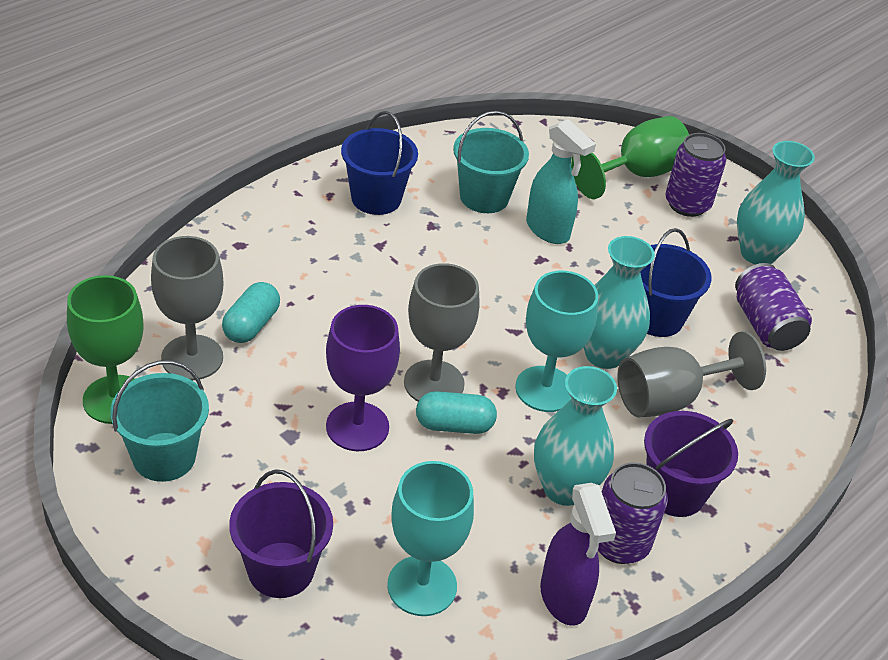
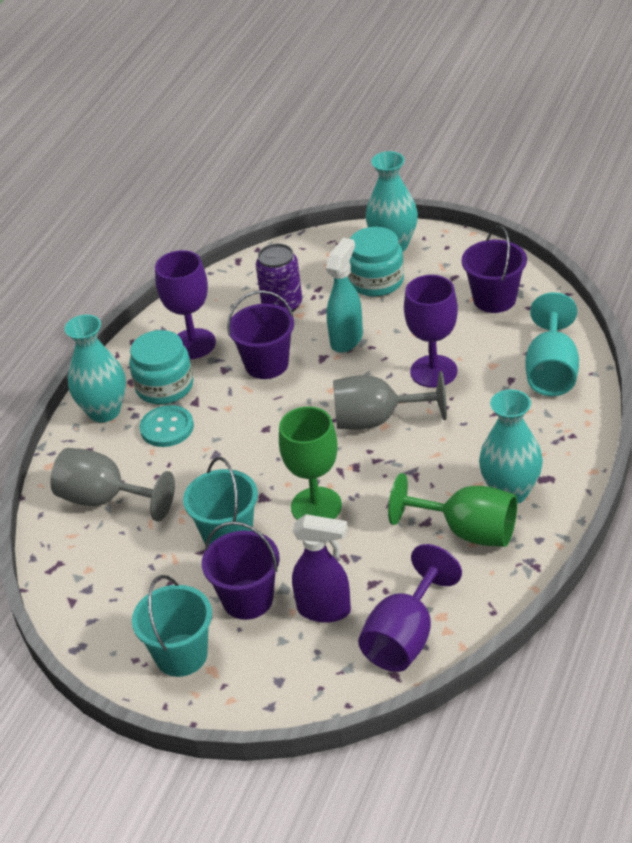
blue bucket: [341,111,418,215] [640,228,712,337] = 2 -> none = 0
grey goblet: [151,236,224,380] [404,263,480,401] [618,331,766,418] = 3 -> [50,448,175,522] [333,371,447,430] = 2
purple bucket: [229,469,333,598] [644,411,738,517] = 2 -> [202,521,280,620] [227,290,294,379] [462,225,527,313] = 3
purple can: [598,462,668,564] [665,133,726,217] [735,263,812,351] = 3 -> [256,244,302,312] = 1
purple goblet: [326,305,400,451] = 1 -> [155,250,216,359] [358,544,462,672] [404,275,458,388] = 3
turquoise button: none = 0 -> [140,405,194,447] = 1
turquoise capsule: [222,282,280,343] [416,391,497,434] = 2 -> none = 0
turquoise goblet: [387,461,474,616] [515,271,598,412] = 2 -> [525,292,579,396] = 1
turquoise jar: none = 0 -> [129,330,193,405] [348,227,404,297] = 2

